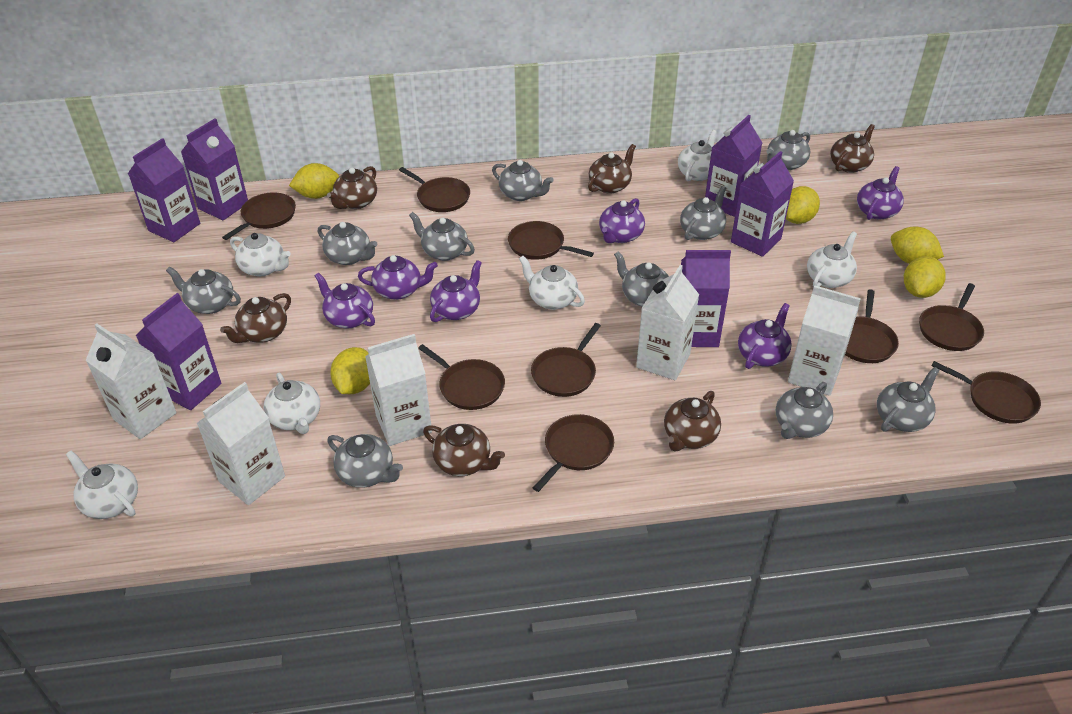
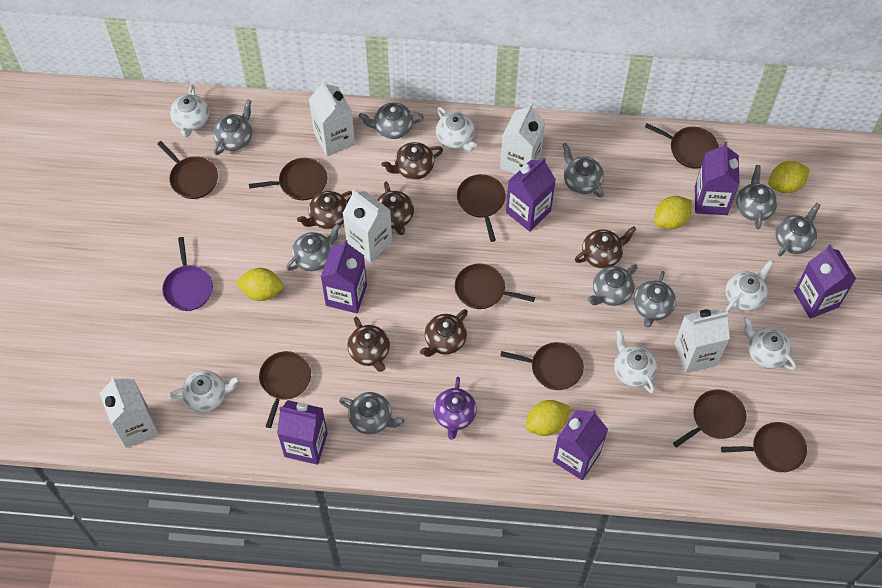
grey teapot: [166,266,241,314] [318,222,377,265] [327,434,403,488] [409,212,475,261] [492,160,554,201] [614,251,669,307] [680,186,726,240] [766,130,810,170] [776,382,833,439] [877,367,939,432] = 10 -> [213,100,252,155] [286,223,340,271] [339,392,405,434] [359,103,424,139] [563,143,604,198] [588,264,638,306] [634,271,676,327] [736,165,777,229] [775,203,820,256] = 9
purple pan: none = 0 -> [162,237,213,311] = 1
purple teapot: [315,273,375,328] [358,255,438,300] [430,260,482,322] [599,198,645,243] [738,303,792,369] [857,166,904,220] = 6 -> [433,377,476,440] = 1
yellow lemon: [289,163,339,199] [330,347,370,394] [786,186,820,224] [891,226,944,264] [904,256,946,298] = 5 -> [236,268,283,301] [526,400,570,436] [655,196,691,230] [768,161,810,193] = 4

